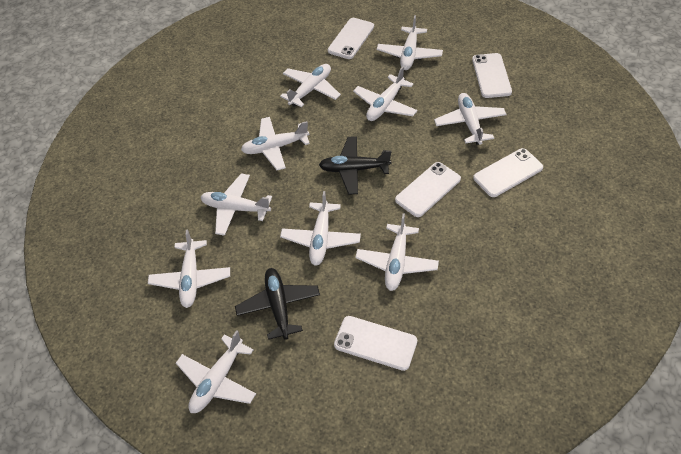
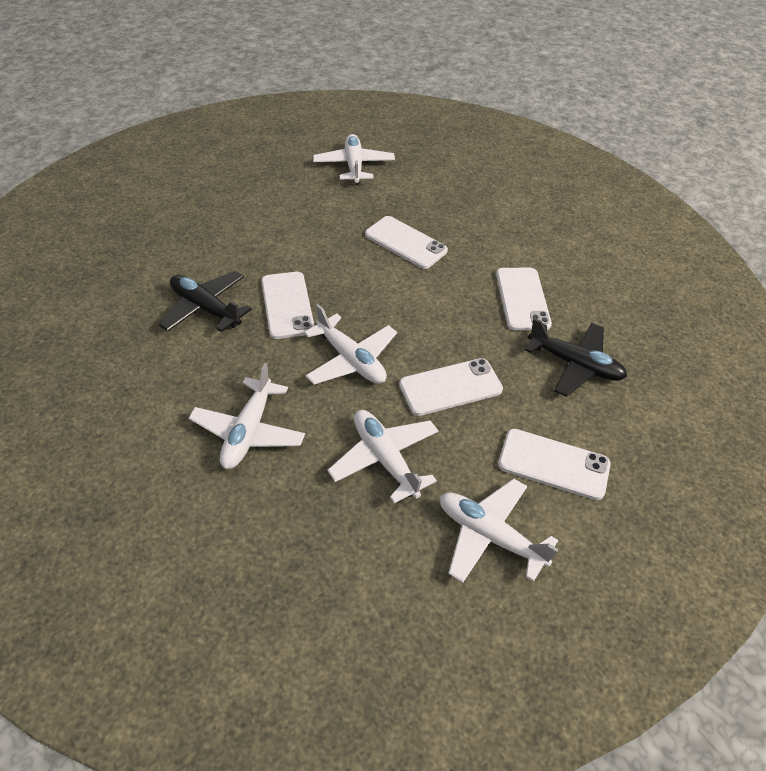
white plane: [148,230,230,308] [176,330,256,413] [201,174,272,236] [241,117,310,170] [280,64,341,108] [280,191,361,266] [353,66,418,121] [355,213,439,291] [377,15,443,70] [434,93,507,145] = 10 -> [189,363,305,469] [304,304,397,385] [313,134,395,185] [328,410,438,503] [440,479,558,583] = 5

